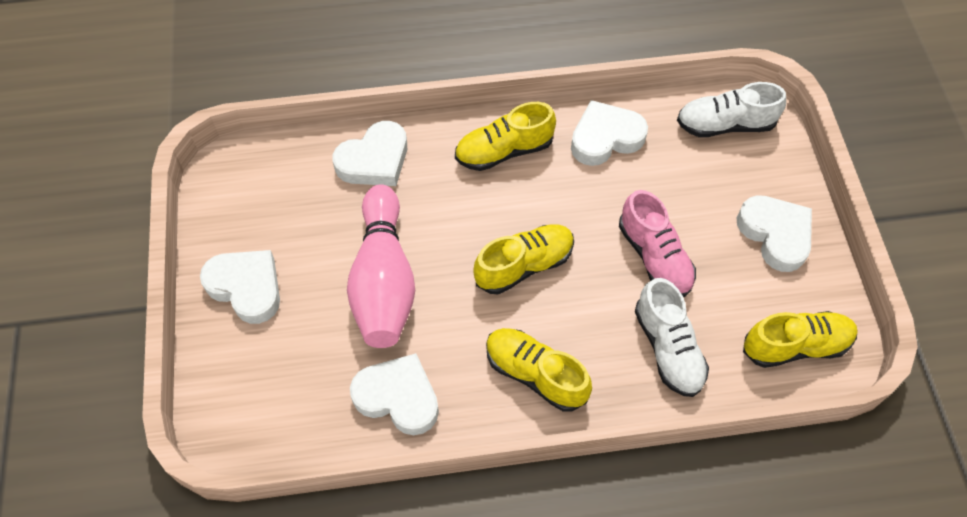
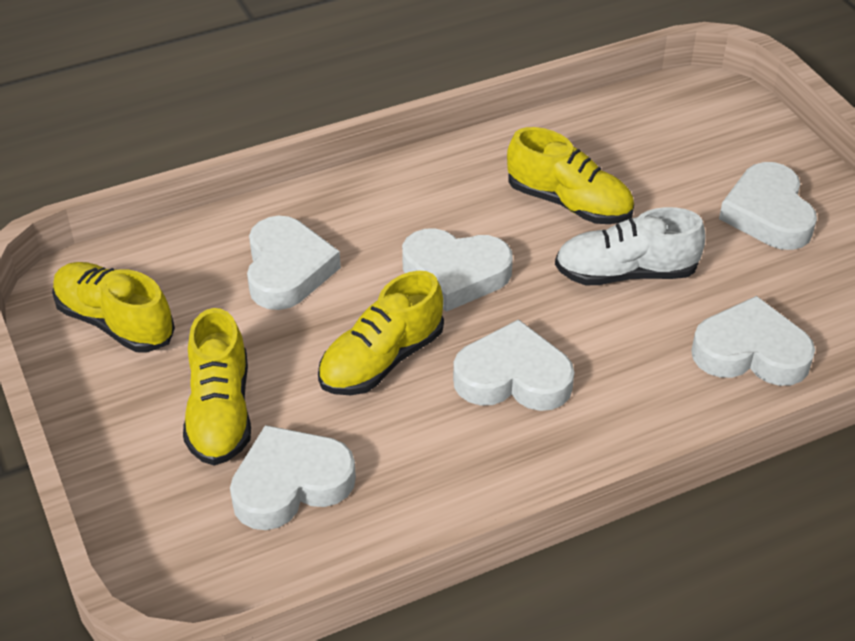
pink bowling pin: [347,184,415,348] = 1 -> none = 0
pink shoe: [619,190,696,297] = 1 -> none = 0
white heart: [200,250,280,324] [333,121,407,186] [350,353,439,435] [571,100,648,166] [737,195,812,272] = 5 -> [230,425,356,530] [247,216,341,310] [402,228,513,312] [453,319,574,411] [691,296,815,386] [719,162,817,250] = 6
white shoe: [635,278,709,397] [677,82,786,137] = 2 -> [555,207,705,285] = 1

